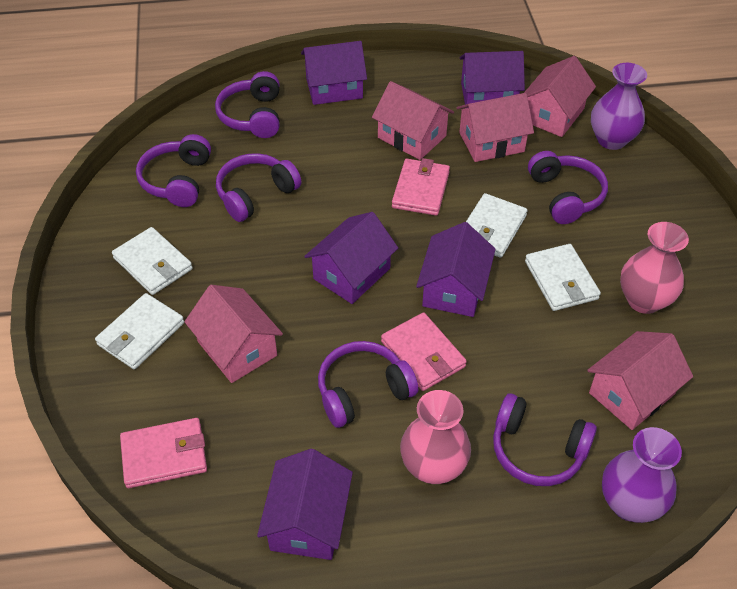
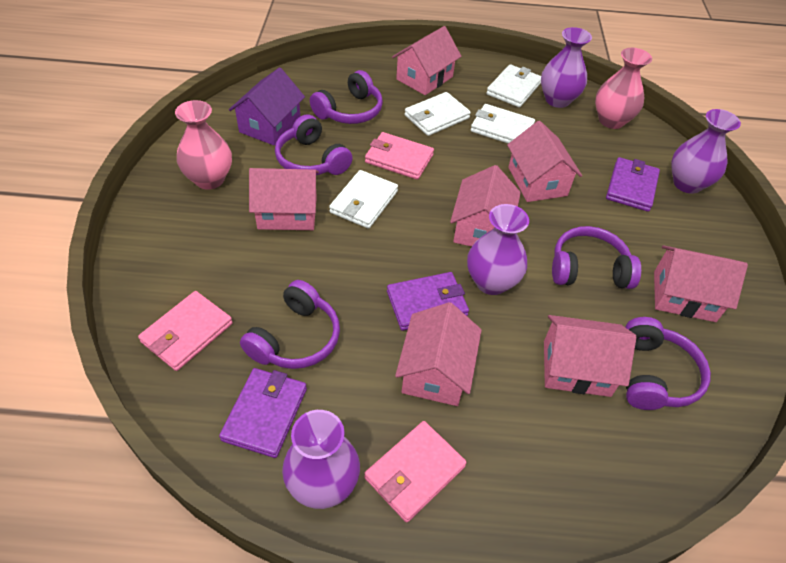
pink house: [184,285,283,383] [372,81,454,160] [457,93,534,162] [524,56,596,137] [587,331,693,430] = 5 -> [249,168,319,230] [392,26,461,95] [395,302,482,406] [450,165,521,247] [507,121,582,202] [544,315,637,397] [654,245,748,322] = 7
purple headphones: [136,134,211,207] [215,71,279,138] [216,153,302,222] [318,341,418,428] [493,393,597,486] [528,151,608,224] = 6 -> [240,280,340,369] [275,115,352,175] [310,70,383,124] [552,226,641,289] [625,317,711,410] = 5
purple house: [257,449,353,560] [301,41,367,105] [304,212,398,304] [416,222,496,317] [460,51,525,108] = 5 -> [229,67,305,146] = 1
purple vase: [591,63,647,150] [602,427,682,523] = 2 -> [282,410,360,509] [467,204,529,295] [541,27,592,108] [671,109,741,194] = 4
purple wallet: none = 0 -> [219,368,307,458] [387,272,469,331] [606,157,660,212] = 3

